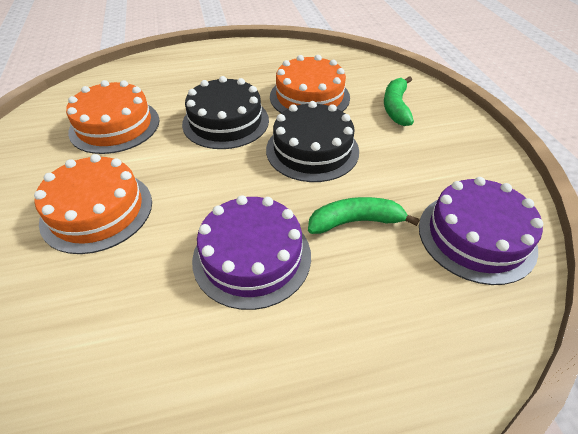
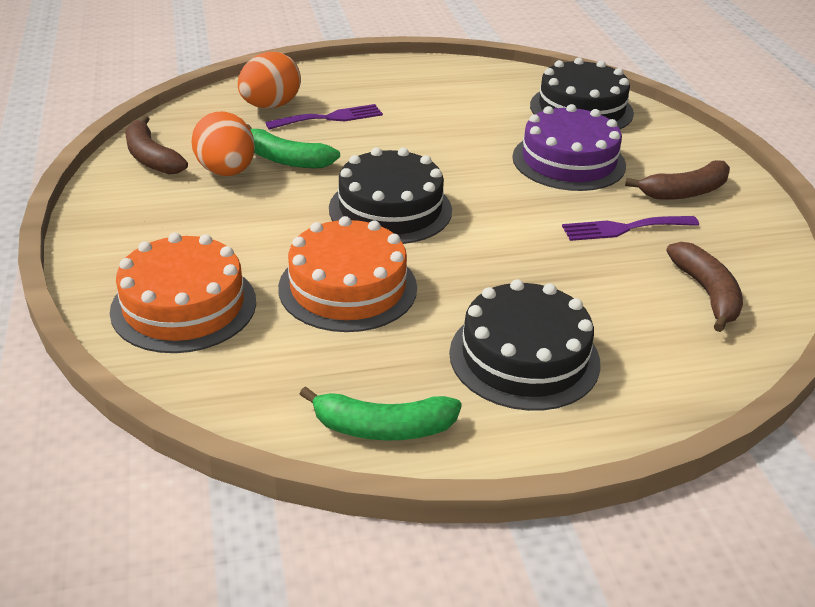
black cake: [182,76,269,149] [266,101,359,182] = 2 -> [329,147,452,244] [449,279,600,411] [530,57,634,129] = 3
brown banana: none = 0 -> [125,116,188,174] [625,160,730,200] [666,242,743,332] = 3
orange cake: [34,154,152,254] [66,80,159,154] [270,55,350,113] = 3 -> [110,233,256,353] [278,216,417,332] = 2
orange egg: none = 0 -> [191,111,255,176] [238,52,301,109] = 2
purple cake: [192,195,311,310] [419,177,543,285] = 2 -> [512,104,626,191] = 1
purple fork: none = 0 -> [265,104,383,129] [562,216,699,241] = 2

